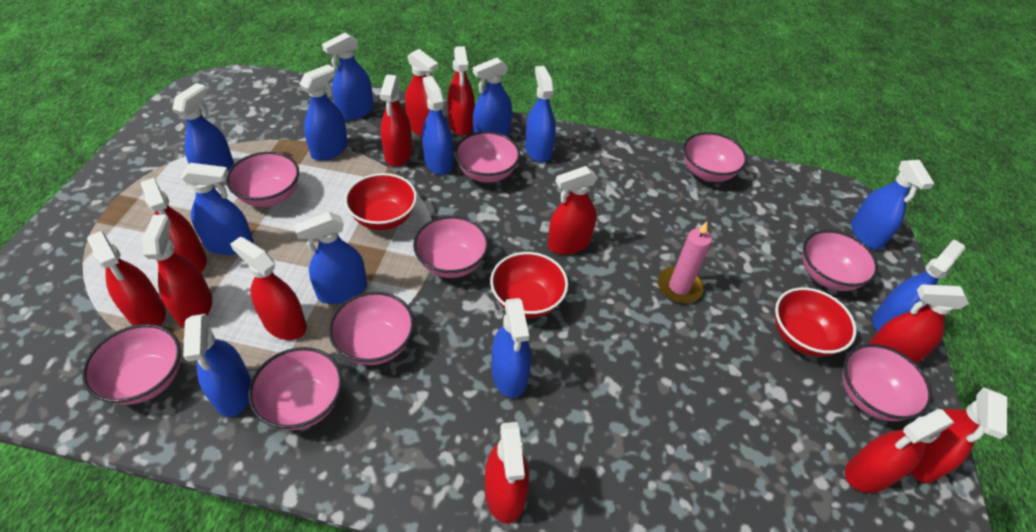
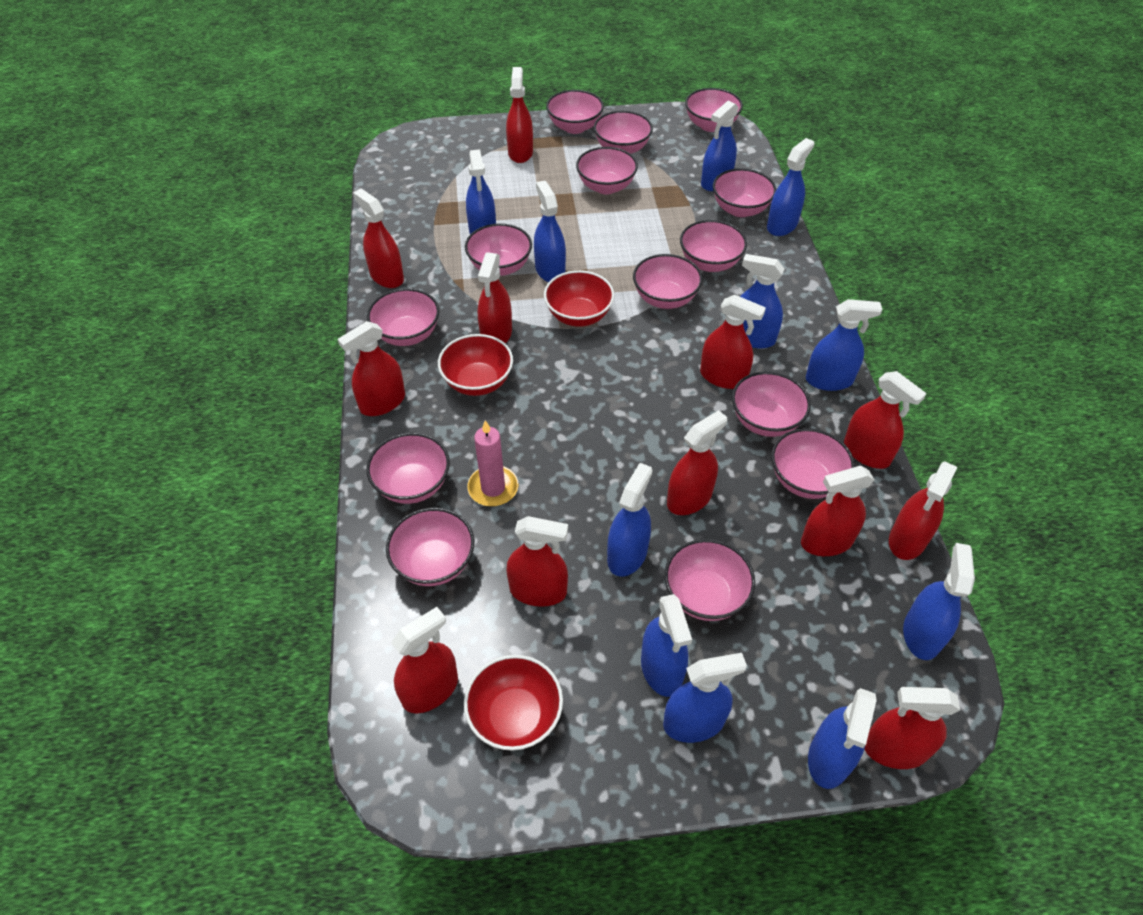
blue spray bottle: [172,83,234,171] [181,163,254,255] [183,314,251,417] [293,212,367,304] [300,65,348,161] [322,33,374,121] [422,76,453,175] [473,58,512,136] [492,298,531,398] [525,66,556,163] [851,160,934,250] [873,239,965,332] = 12 -> [466,149,496,234] [534,181,566,282] [607,463,652,576] [641,594,692,697] [663,653,747,743] [701,101,739,191] [740,254,784,348] [767,138,814,236] [806,299,883,391] [808,688,877,789] [903,543,975,660] = 11
pink bowl: [82,324,181,405] [226,152,299,207] [248,347,343,430] [329,292,414,365] [413,216,489,278] [454,131,520,183] [683,132,747,182] [802,230,878,291] [842,344,932,421] = 9 -> [366,433,450,504] [367,288,439,346] [386,508,474,586] [465,223,532,276] [546,90,604,134] [576,147,638,194] [594,111,653,154] [633,254,703,309] [664,539,755,621] [680,220,747,272] [685,88,743,132] [713,168,776,217] [732,372,811,437] [771,428,855,499] = 14

